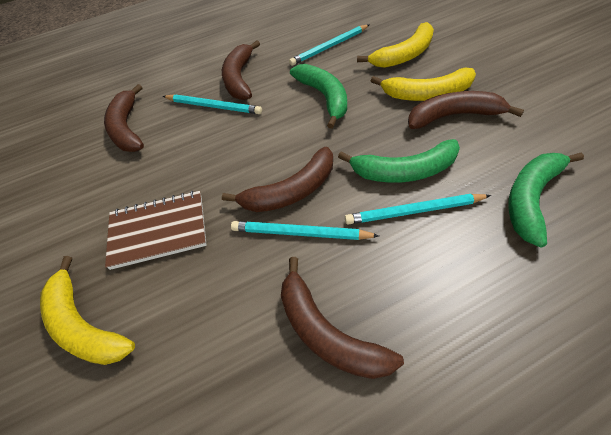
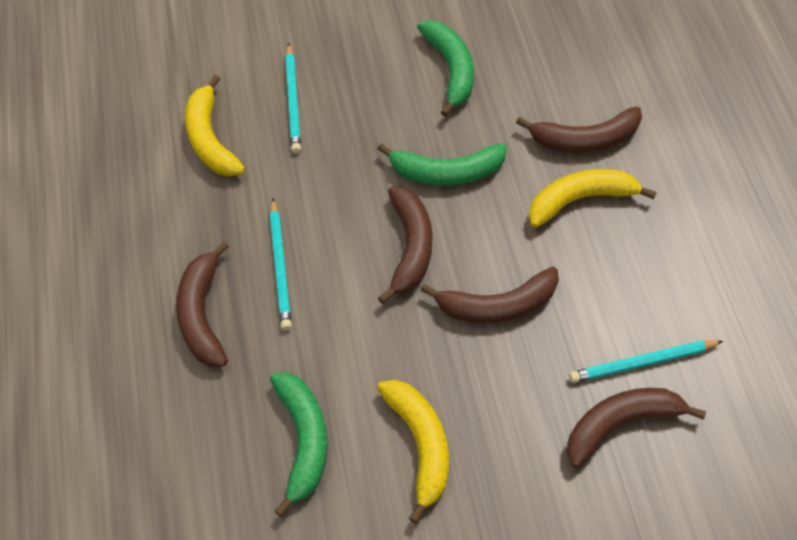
brown notebook: [105,191,207,270] = 1 -> none = 0
turquoise pencil: [163,94,262,114] [231,221,379,240] [289,25,369,66] [345,194,491,225] = 4 -> [270,198,292,330] [285,43,301,153] [569,340,723,383] = 3

